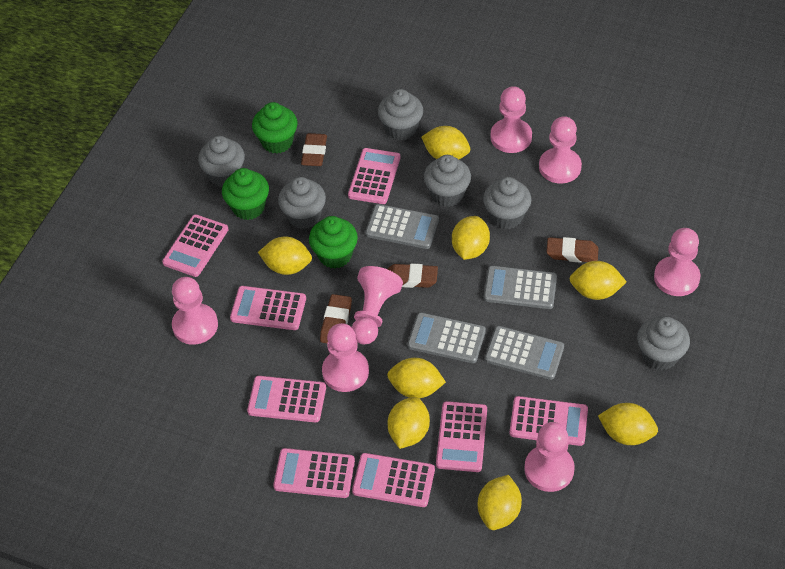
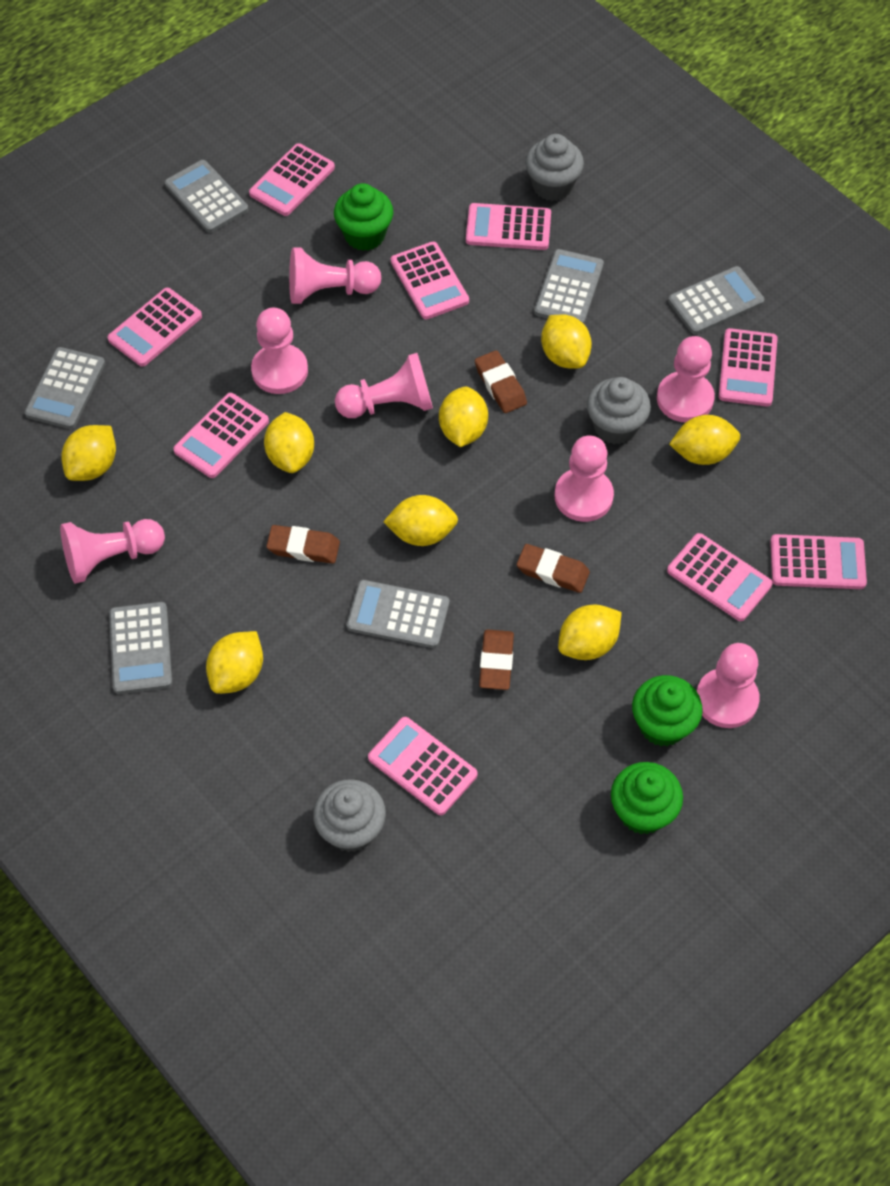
grey calculator: [365,204,439,249] [407,312,486,363] [484,266,557,309] [485,326,564,380] = 4 -> [24,347,105,429] [109,602,172,694] [165,160,249,233] [347,580,449,648] [534,249,604,324] [668,266,764,335] = 6
grey cupcake: [198,136,245,187] [278,177,326,229] [378,89,423,140] [424,155,471,207] [483,177,531,229] [637,316,690,371] = 6 -> [313,779,386,852] [525,134,584,201] [587,377,651,444] = 3
pink calculator: [162,215,228,277] [230,286,306,330] [247,376,326,422] [273,448,355,498] [348,148,400,204] [352,453,435,507] [436,401,487,472] [510,396,588,446] = 8 -> [108,288,202,367] [173,393,269,478] [249,143,335,216] [368,717,478,815] [391,242,469,320] [466,203,551,250] [667,533,773,621] [719,328,778,407] [770,534,867,589] = 9

